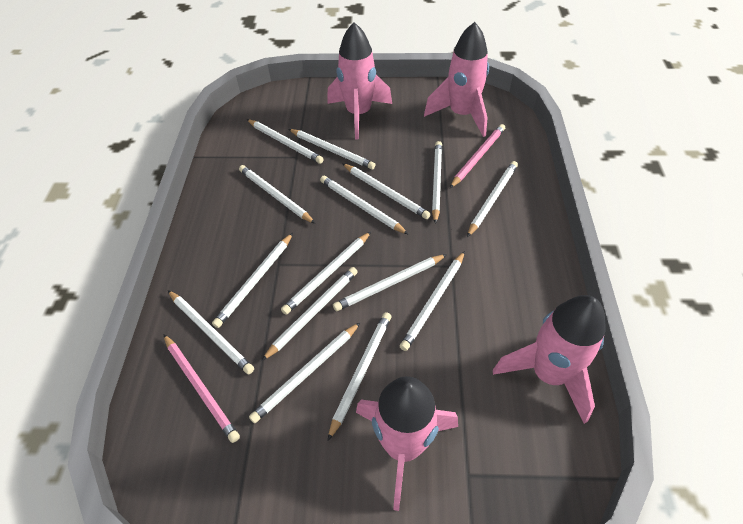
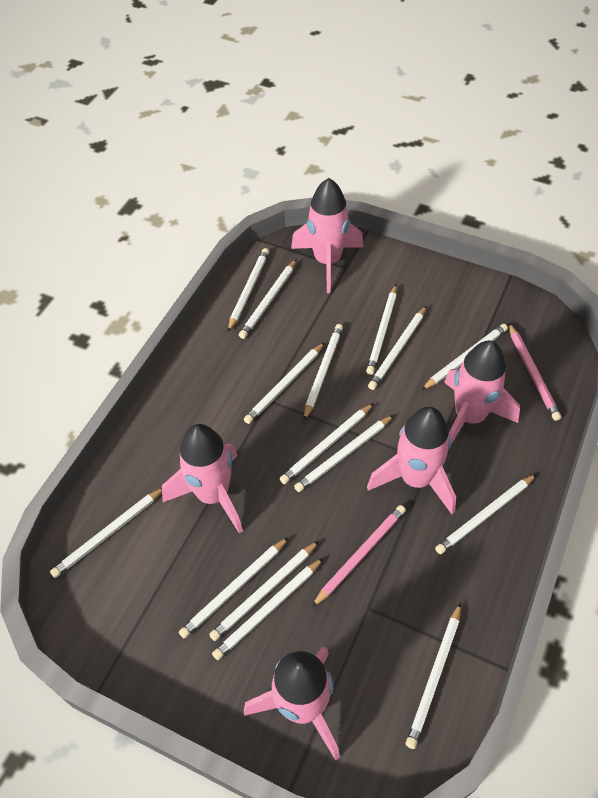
pink rocket: [327,22,392,140] [356,376,458,511] [424,22,489,137] [493,295,606,424] = 4 -> [162,424,243,534] [244,646,340,760] [291,178,364,293] [367,407,456,514] [444,341,520,444] = 5

